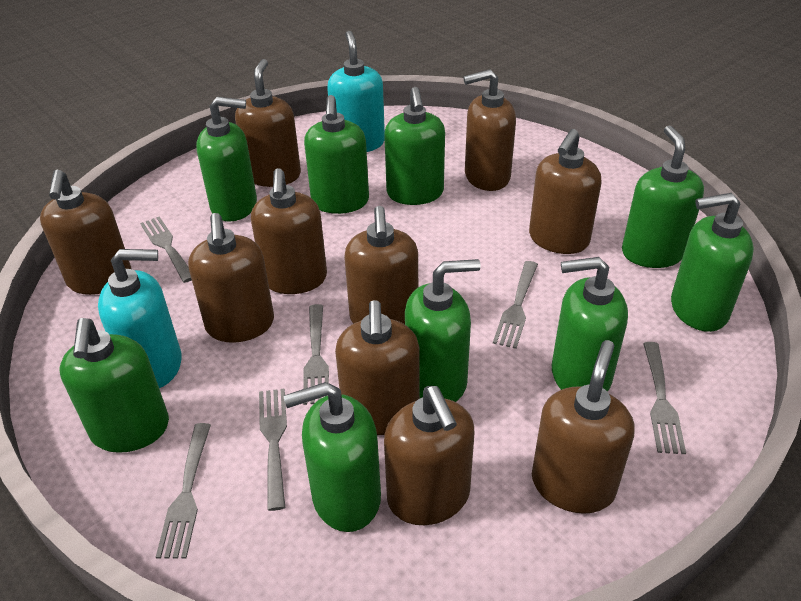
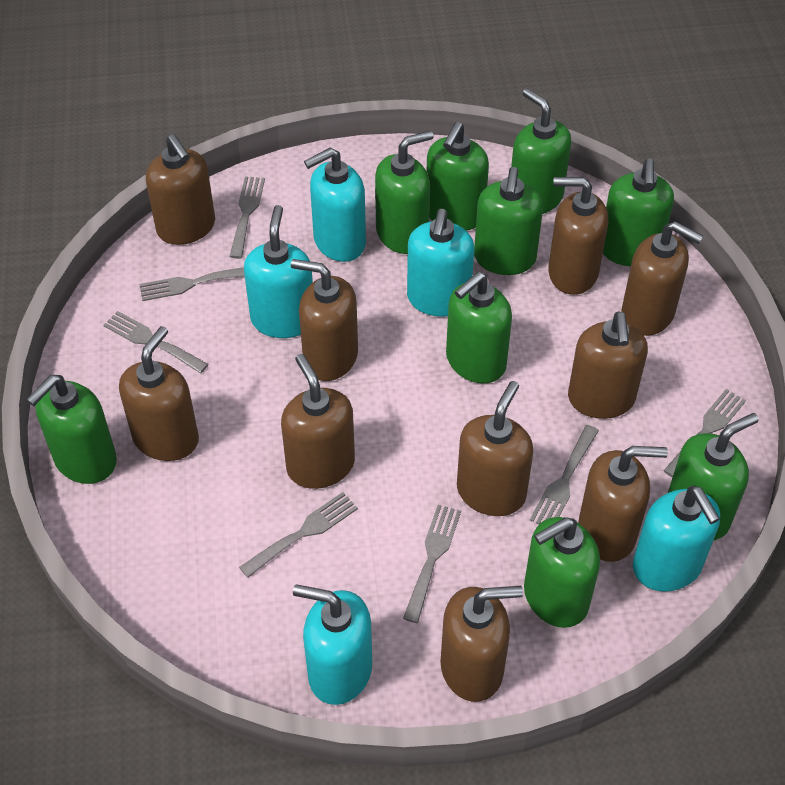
grey fork: [140,216,192,283] [156,423,211,559] [259,389,287,511] [303,304,329,405] [493,261,538,349] [643,342,686,454] = 6 -> [103,311,208,373] [139,267,245,301] [229,176,265,259] [239,492,358,578] [403,505,461,623] [530,425,599,524] [664,389,746,477] = 7
turquoise soap dispenser: [98,249,182,388] [327,31,385,152] = 2 -> [244,205,313,338] [293,584,372,705] [304,148,366,262] [407,209,474,317] [633,486,720,592] = 5

